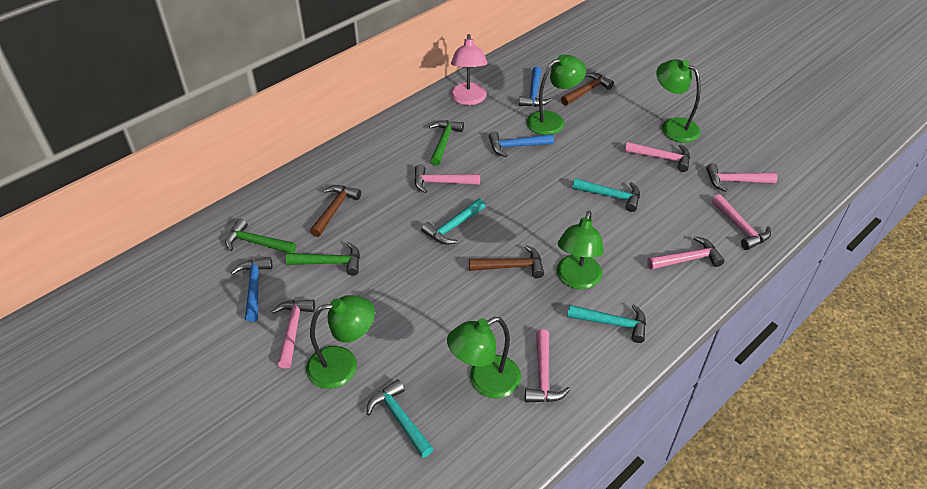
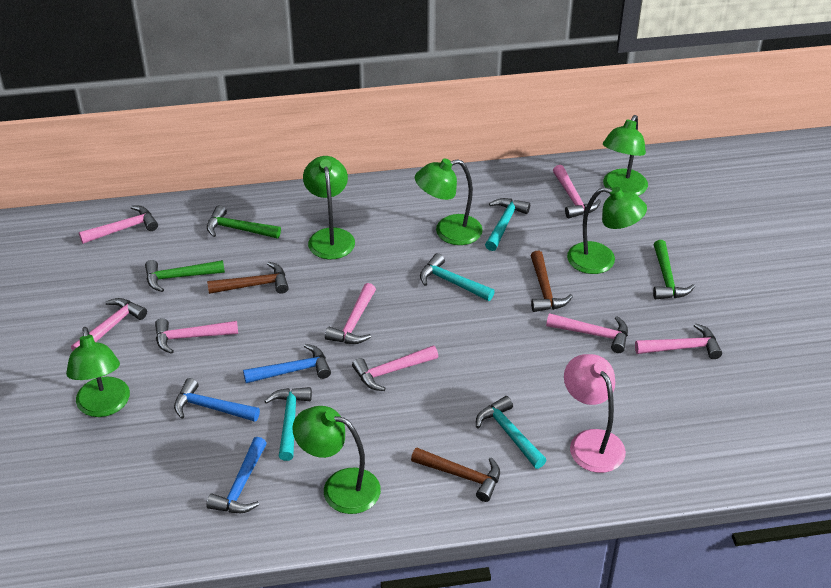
green lamp: [306,295,375,389] [447,317,521,398] [526,55,586,135] [556,210,604,289] [656,59,701,143] = 5 -> [66,327,130,417] [292,406,381,514] [303,156,355,259] [415,159,483,245] [567,187,647,274] [603,115,648,196] = 6
pink hammer: [271,300,315,368] [414,165,480,193] [525,329,570,403] [625,142,690,172] [647,236,724,270] [706,163,777,192] [712,194,771,250] = 7 -> [71,298,147,351] [79,205,158,244] [155,318,238,354] [325,283,376,344] [352,345,438,391] [546,313,628,353] [553,165,601,218] [635,323,722,359] = 8

